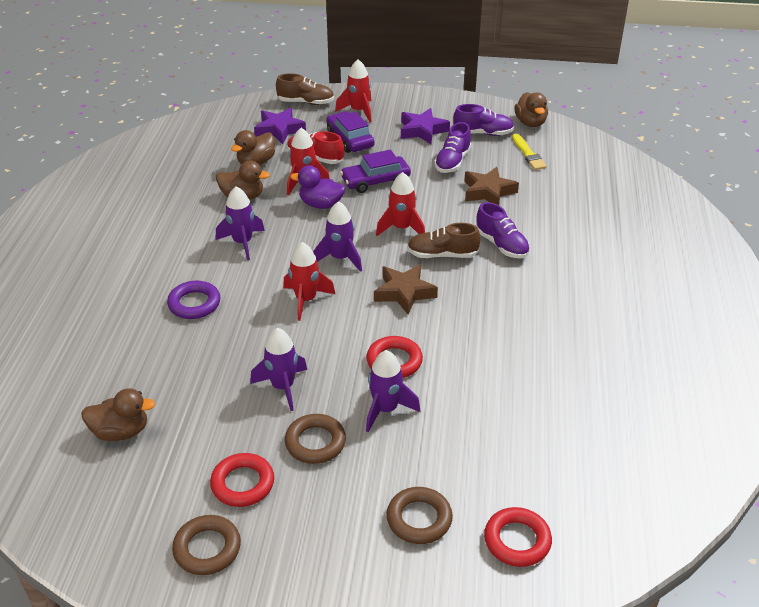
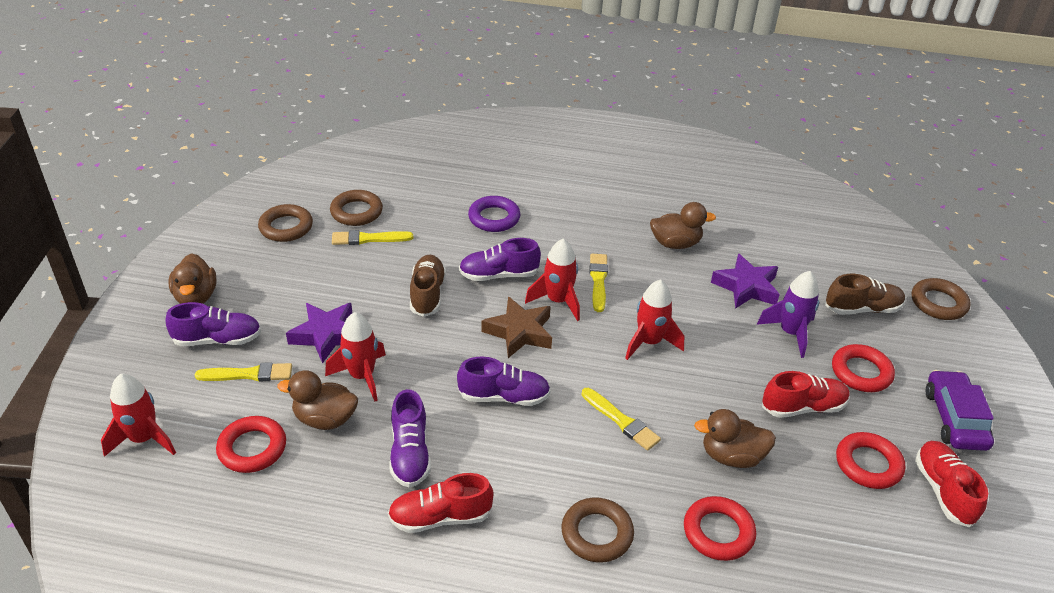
brown ring: [172,515,241,575] [285,414,346,464] [386,487,453,544] = 3 -> [258,204,313,242] [330,190,383,226] [561,498,634,563] [912,278,971,320] = 4
brown star: [374,264,438,315] [464,167,519,205] = 2 -> [482,296,552,358] = 1
purple car: [326,111,375,153] [340,150,411,193] = 2 -> [925,370,994,451] = 1
purple duck: [290,165,346,209] = 1 -> none = 0
purple rocket: [216,186,265,260] [250,328,307,411] [313,201,362,272] [366,350,420,432] = 4 -> [757,271,819,358] = 1
purple shoe: [434,122,471,173] [453,104,514,136] [476,202,530,259] = 3 -> [165,302,261,346] [390,389,431,488] [457,356,551,406] [459,238,541,281] = 4
red ring: [210,453,274,507] [366,336,423,378] [484,507,552,567] = 3 -> [216,416,286,473] [684,496,756,561] [832,344,895,392] [836,432,905,489] = 4
red shoe: [287,131,344,164] = 1 -> [388,473,493,533] [762,371,850,418] [915,441,988,527] = 3
yellow brush: [512,134,547,170] = 1 -> [195,362,292,381] [332,230,413,245] [582,388,661,451] [590,254,608,312] = 4

